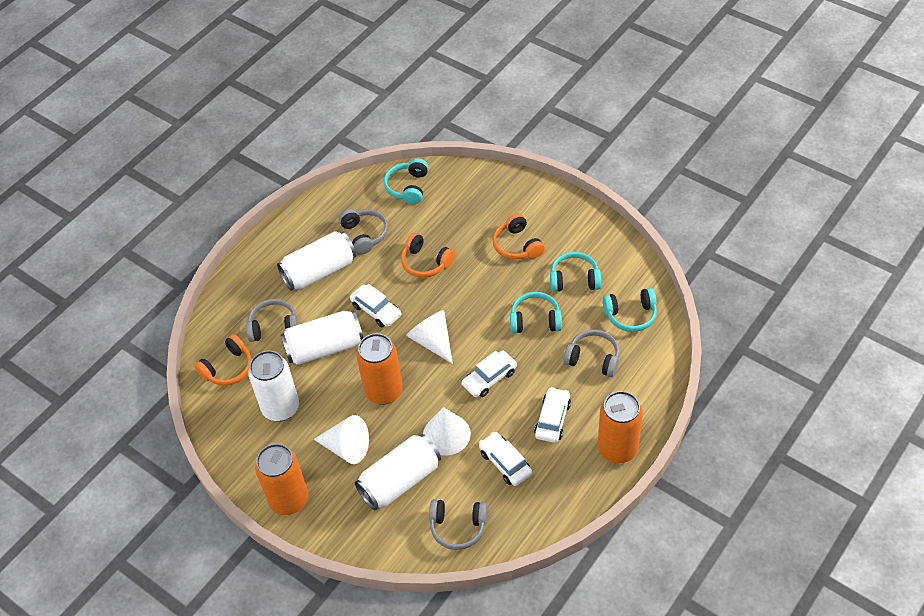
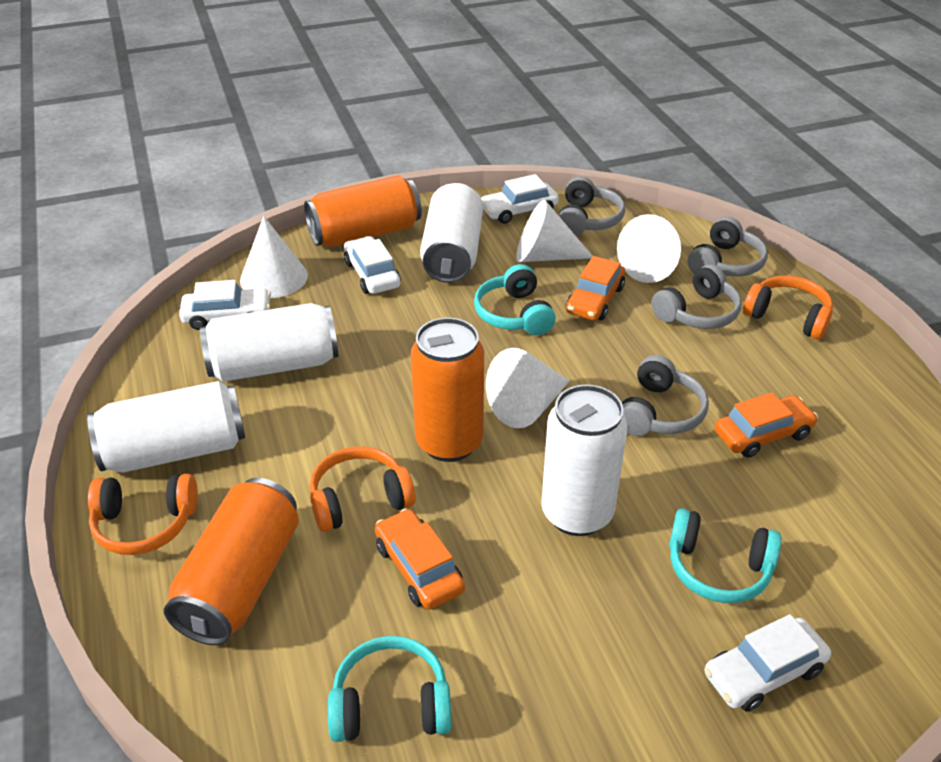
orange car: none = 0 -> [375,508,465,609] [566,256,625,321] [714,392,818,458] = 3
turquoise headphones: [384,158,428,204] [510,292,562,333] [550,252,601,292] [603,288,657,332] = 4 -> [328,636,452,742] [474,264,556,335] [669,508,781,603] = 3
white cone: [313,415,369,464] [406,310,453,364] [423,407,471,456] = 3 -> [240,216,308,298] [486,348,570,428] [516,200,593,262] [617,214,681,283] = 4

